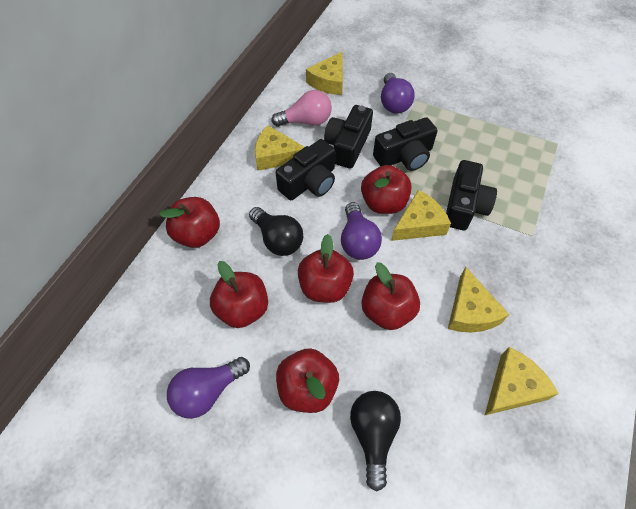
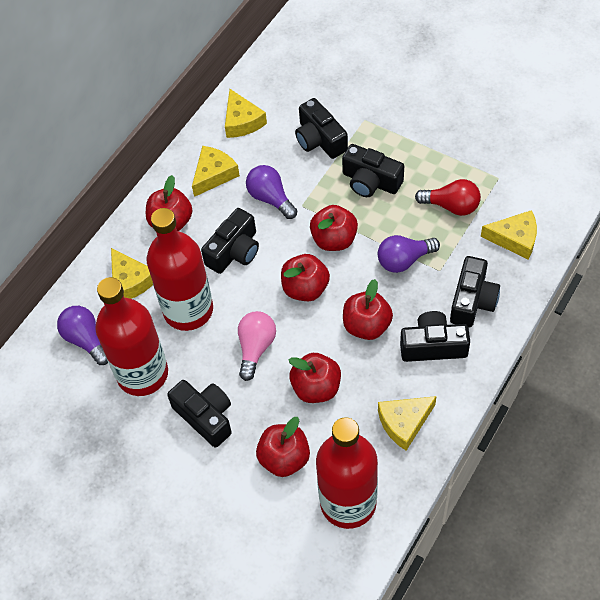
black camera: [276,139,335,200] [324,105,373,169] [373,117,437,171] [446,160,497,230] = 4 -> [167,380,232,448] [201,208,259,274] [295,98,348,159] [342,144,404,197] [400,311,470,362] [450,256,500,327] = 6
black light bulb: [249,207,303,256] [350,391,401,491] = 2 -> none = 0
red bottle: none = 0 -> [95,277,168,396] [147,208,213,331] [316,417,378,529] = 3
red light bulb: none = 0 -> [415,179,481,216] = 1

